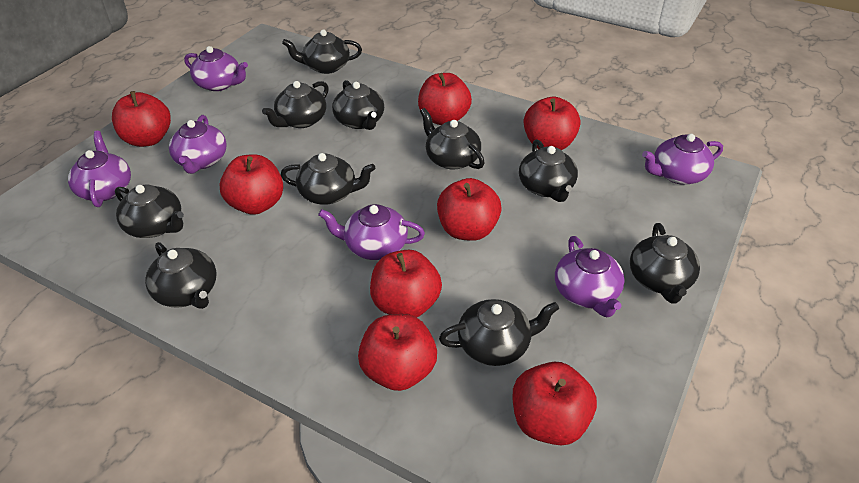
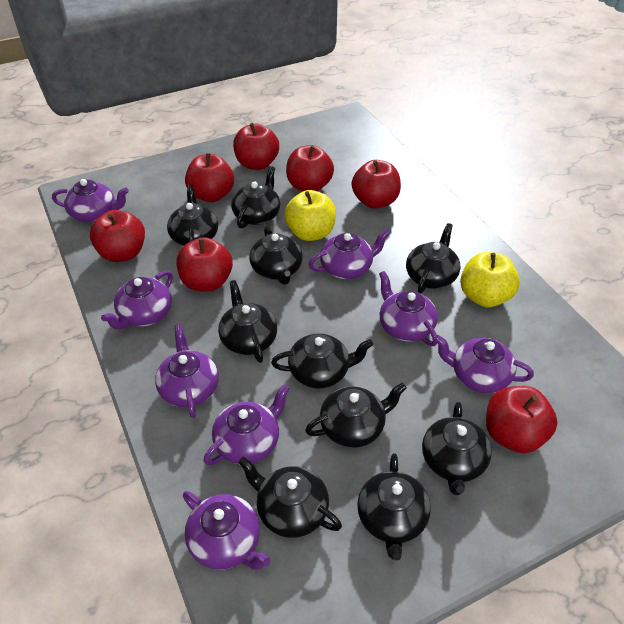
purple teapot: [68,131,131,207] [169,115,227,174] [184,46,248,91] [318,204,425,260] [555,236,625,317] [642,134,723,184] = 6 -> [52,179,129,222] [101,271,173,329] [155,324,219,418] [183,491,270,570] [203,384,290,465] [308,229,390,279] [379,271,438,346] [434,335,534,393] = 8
red apple: [112,91,171,147] [219,154,283,215] [358,314,437,391] [370,250,442,317] [418,73,472,125] [437,178,502,241] [512,362,597,446] [524,97,581,150] = 8 -> [90,210,145,262] [176,237,233,292] [185,153,234,202] [233,123,279,170] [286,145,334,191] [352,160,401,209] [486,386,557,453] = 7
yellow apple: none = 0 -> [284,190,336,241] [460,252,520,307] = 2

